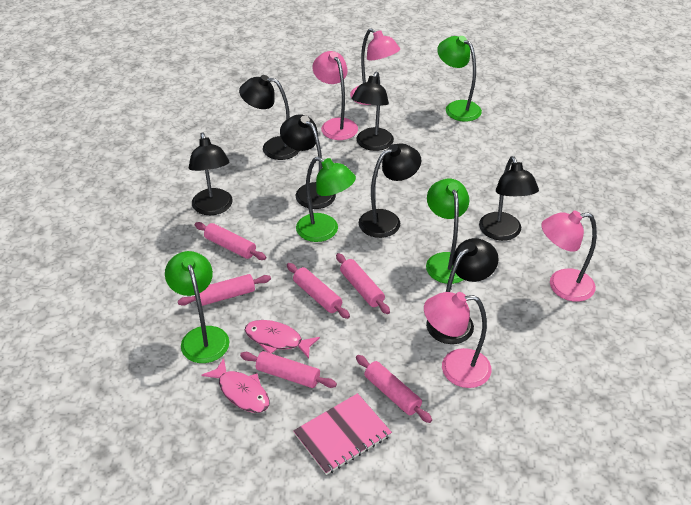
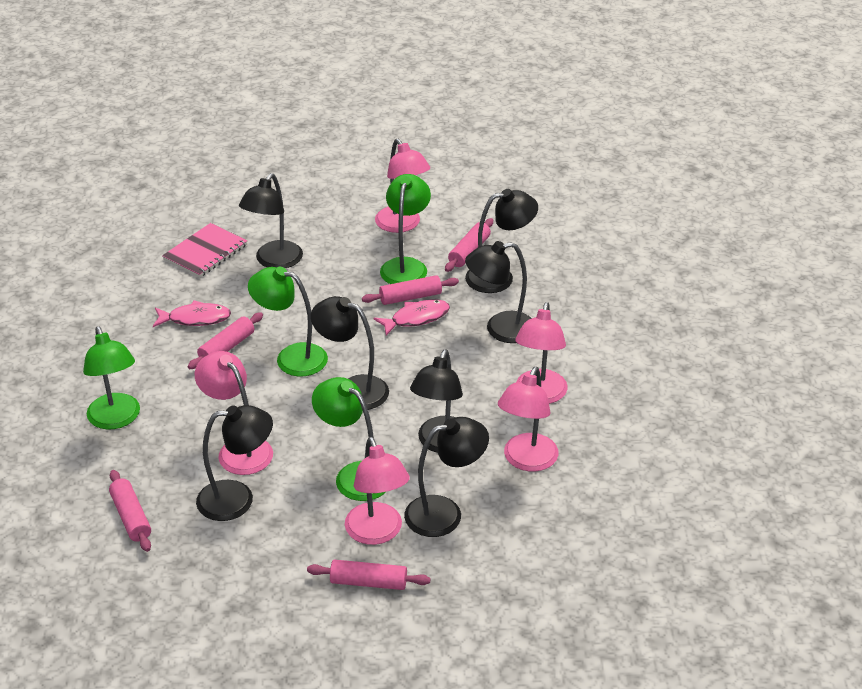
pink lamp: [312,51,358,140] [350,28,400,105] [424,292,491,388] [541,211,597,302] = 4 -> [195,351,273,475] [345,437,410,545] [375,139,430,233] [498,367,559,472] [515,302,568,404] = 5
pink rolling pin: [178,274,271,306] [195,222,266,260] [240,351,337,388] [287,263,350,319] [336,253,390,314] [356,355,432,423] = 6 -> [109,470,151,552] [188,312,263,369] [307,560,431,590] [362,275,459,305] [445,218,493,272] = 5

